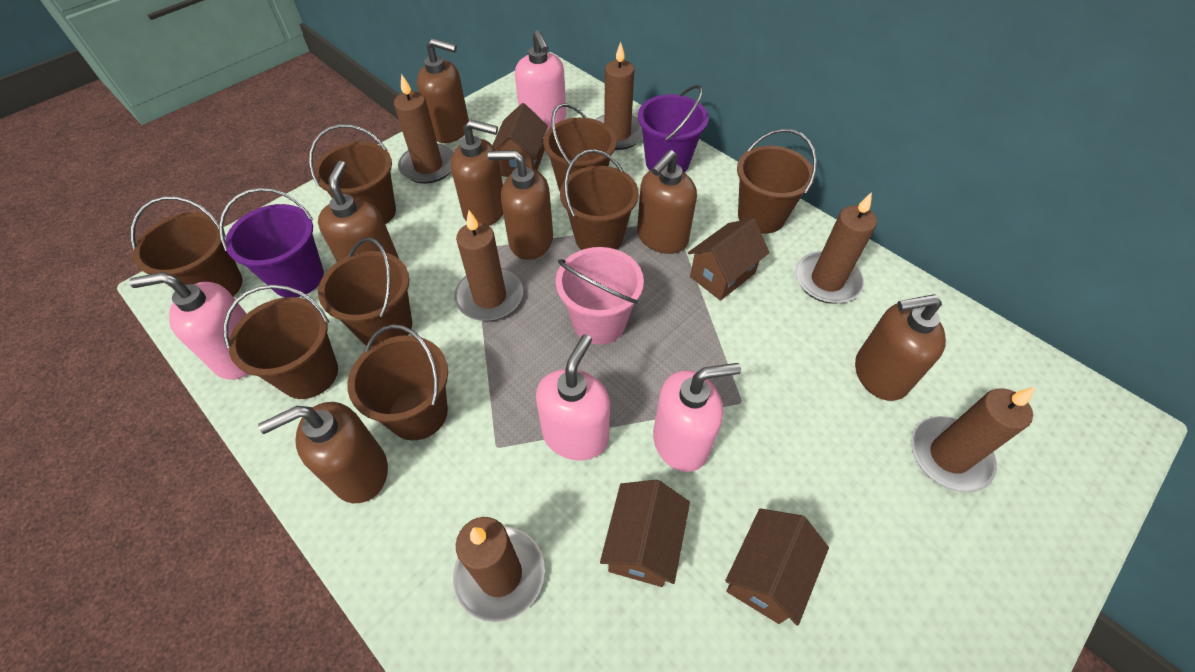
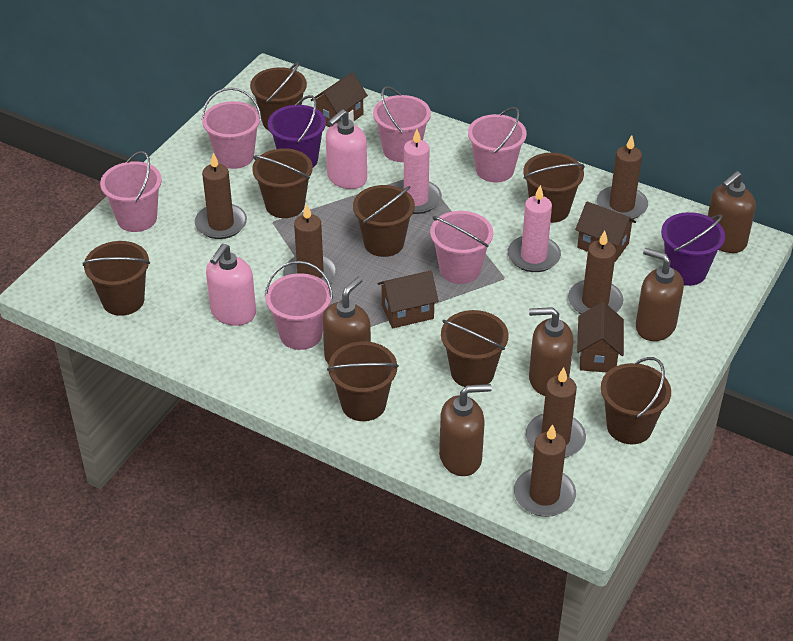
brown soap dispenser: [258,402,388,503] [318,161,399,262] [417,38,469,143] [451,120,503,226] [488,150,553,260] [637,150,697,254] [855,294,946,401] = 7 -> [322,276,371,364] [439,384,492,476] [529,307,574,396] [636,248,684,341] [708,171,756,253] = 5
pink bucket: [556,247,644,345] = 1 -> [100,151,162,232] [201,88,262,169] [265,261,333,350] [373,86,431,162] [430,211,493,284] [468,107,527,182] = 6
pink candle: none = 0 -> [395,129,442,214] [508,185,561,272] = 2
pink soap dispenser: [129,272,248,380] [515,30,566,130] [536,334,610,461] [653,363,741,472] = 4 -> [206,244,256,326] [326,109,367,189] = 2

